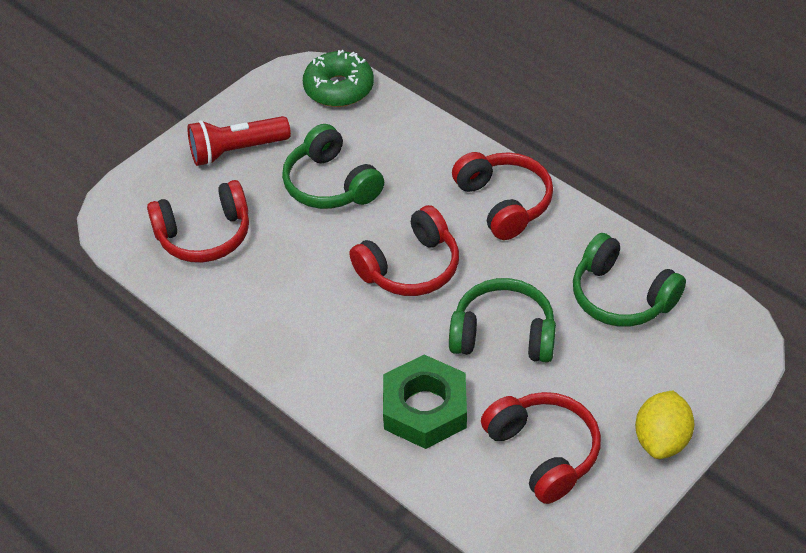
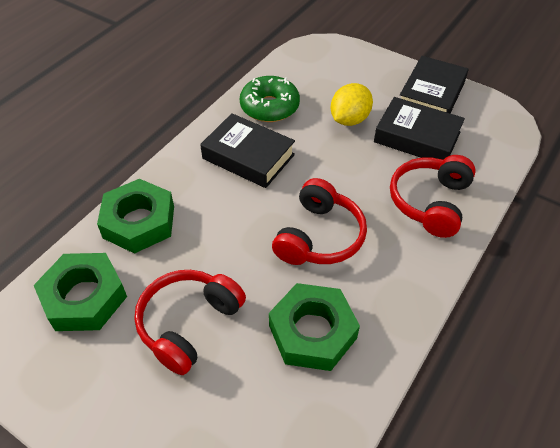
black book: none = 0 -> [200,113,295,188] [374,97,465,160] [400,56,468,113] = 3
green headphones: [282,124,384,209] [449,278,556,362] [573,233,686,327] = 3 -> none = 0
green nut: [383,355,467,449] = 1 -> [34,253,127,331] [97,179,174,254] [269,283,360,371] = 3
red flashlight: [187,116,291,166] = 1 -> none = 0
red headphones: [147,180,249,263] [349,205,459,296] [452,152,553,240] [481,392,601,504] = 4 -> [134,270,246,375] [272,178,367,265] [390,155,476,238] = 3

